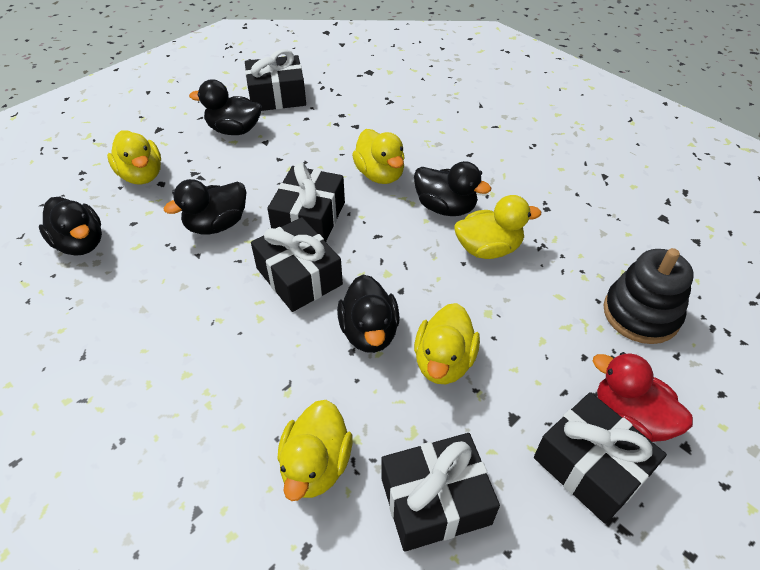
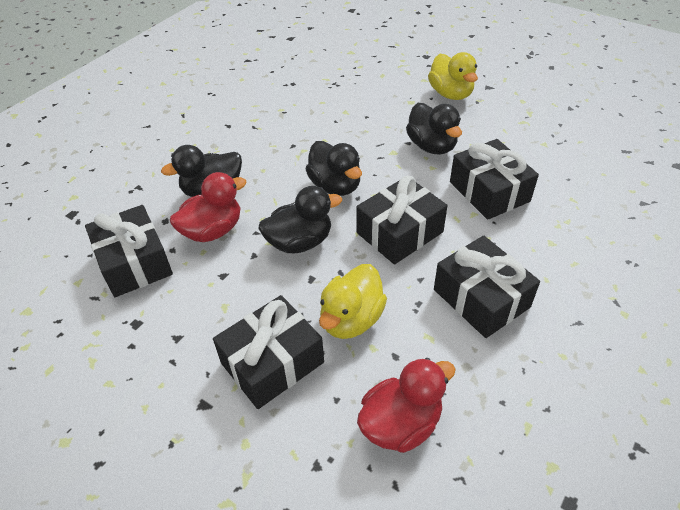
black duck: [39,197,102,256] [164,179,246,235] [189,79,262,135] [337,275,400,353] [414,161,491,216] = 5 -> [161,145,242,197] [259,186,342,254] [306,141,362,196] [406,103,462,155] = 4
black stacking toy: [603,248,694,344] = 1 -> none = 0
red duck: [593,352,693,442] = 1 -> [170,172,247,242] [357,358,456,453] = 2
yellow duck: [107,130,161,184] [277,400,353,501] [352,129,405,184] [414,303,480,384] [455,195,541,259] = 5 -> [319,264,387,339] [428,52,478,100] = 2

